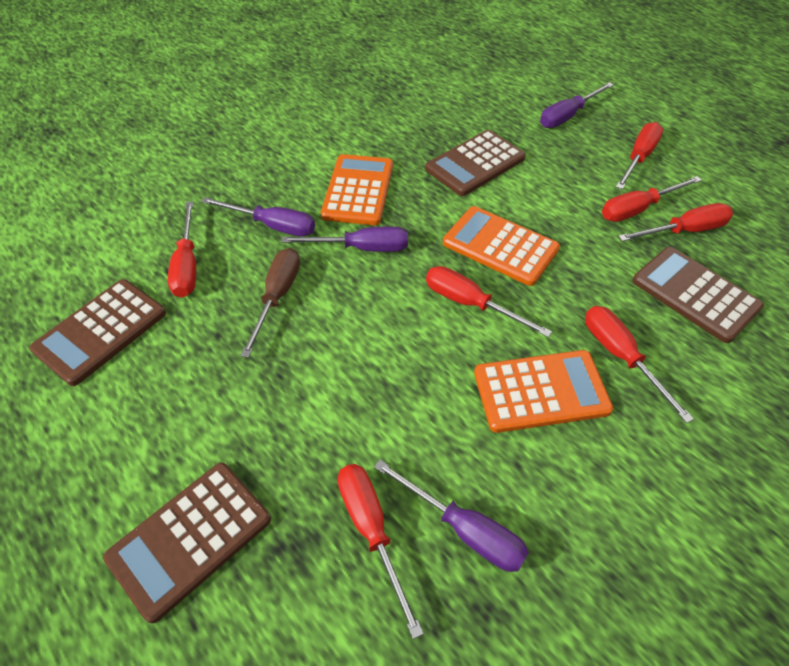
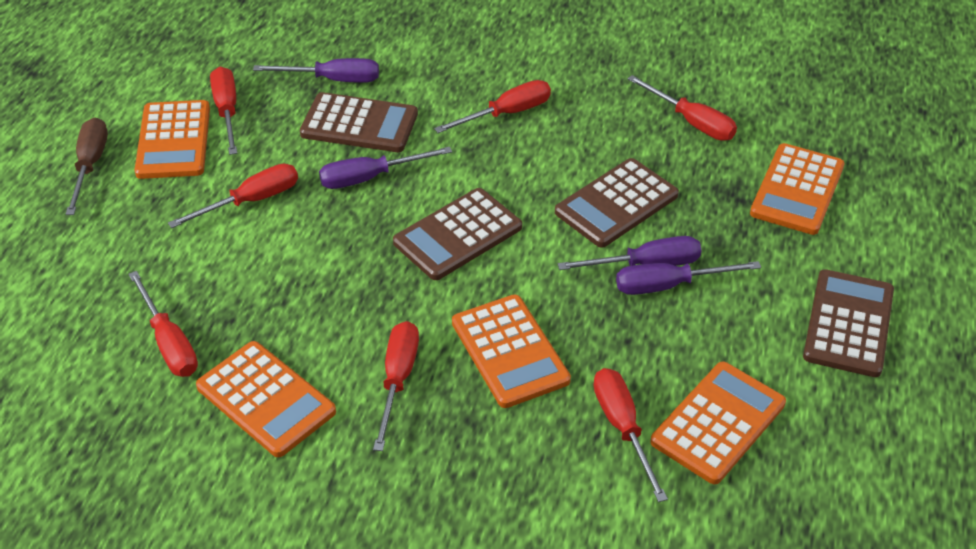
orange calculator: [321,154,393,225] [443,206,560,286] [474,350,613,433] = 3 -> [135,100,210,179] [196,341,336,457] [452,294,571,408] [650,361,786,484] [750,143,845,235] = 5

